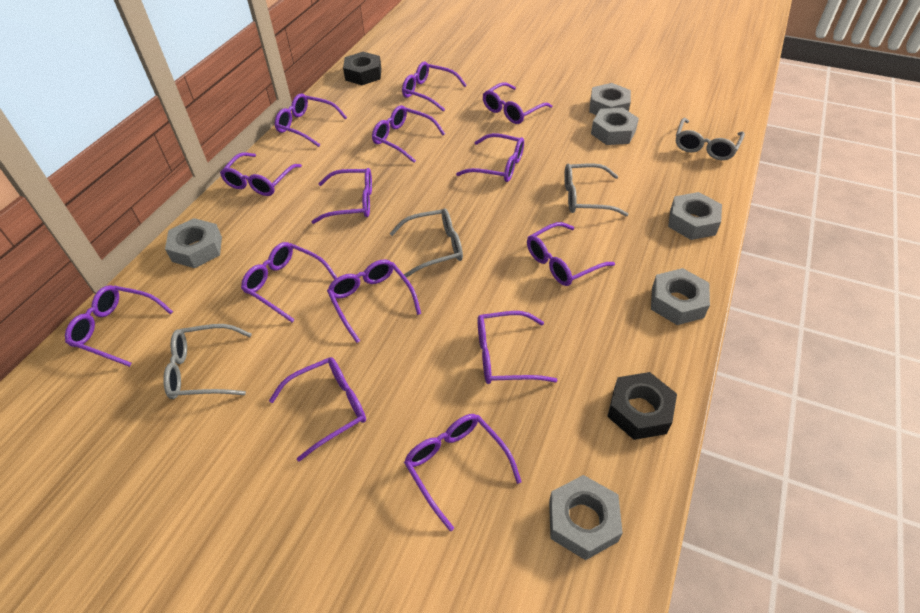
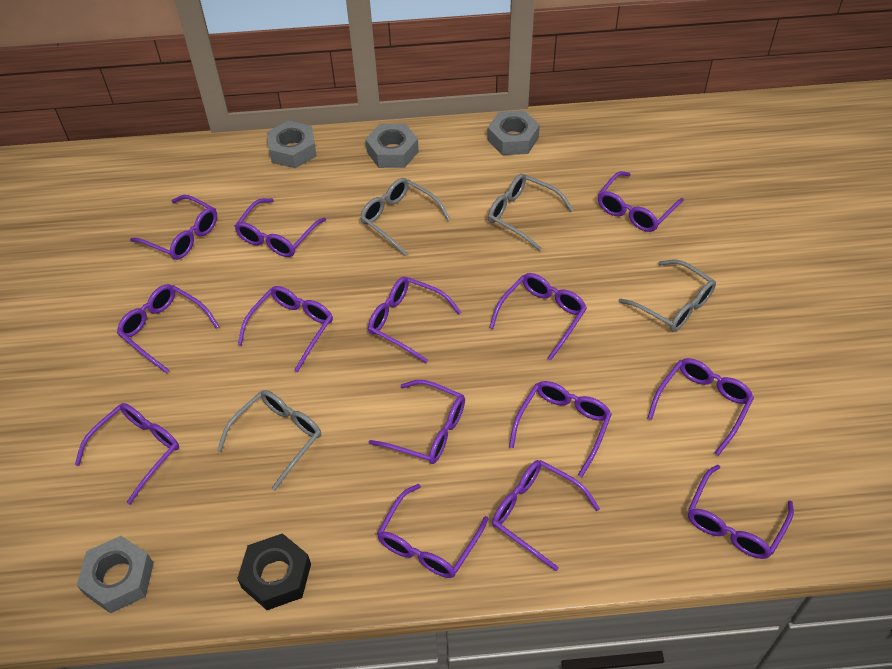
black nut: [343,52,381,85] [607,372,677,440] = 2 -> [237,533,311,610] = 1
grey nut: [165,218,222,268] [549,475,623,560] [589,83,631,115] [591,108,639,145] [651,268,710,325] [668,192,722,240] = 6 -> [77,536,154,613] [267,121,317,168] [365,124,419,168] [487,110,540,155] = 4

